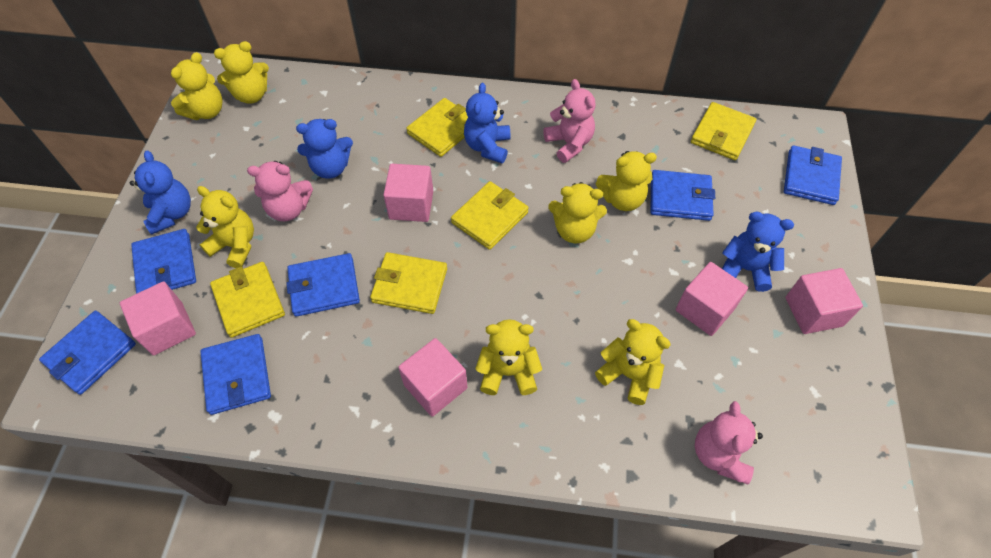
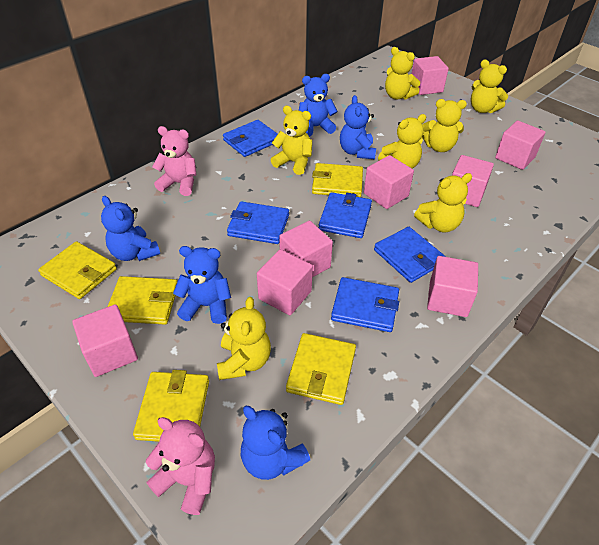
blue teddy bear: [130,151,191,235] [296,119,353,179] [464,83,511,163] [722,212,794,292] = 4 -> [101,196,160,261] [173,246,231,324] [241,406,310,480] [299,74,338,137] [340,95,376,159] = 5
blue wallet: [39,311,136,395] [131,229,196,294] [200,334,271,415] [286,253,360,317] [650,170,715,221] [784,145,842,205] = 6 -> [223,120,278,157] [227,201,289,244] [319,192,372,238] [331,277,399,332] [374,227,446,283] = 5
pink cube: [120,282,196,355] [383,164,433,222] [398,338,467,417] [676,262,748,336] [785,268,863,334] = 5 -> [72,304,138,377] [257,250,313,315] [279,221,333,277] [364,155,414,209] [412,56,449,95] [427,256,478,317] [452,155,494,207] [495,121,545,170] = 8
pink teddy bear: [247,161,313,221] [543,79,595,163] [695,401,763,485] = 3 -> [146,417,215,515] [152,126,197,196] = 2

